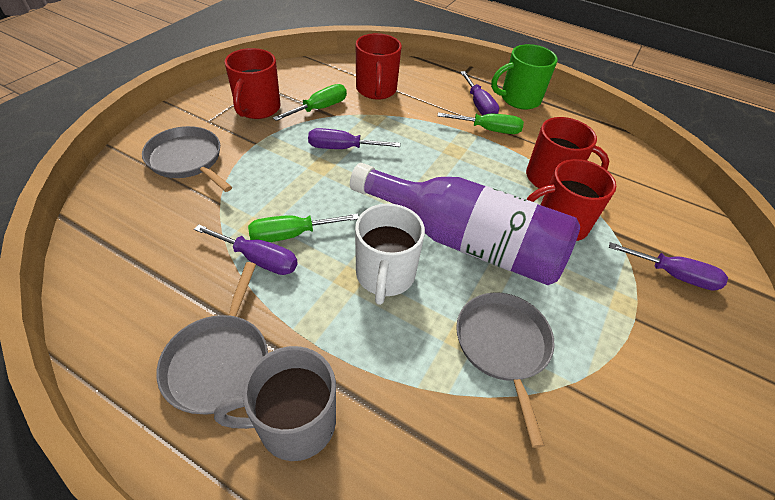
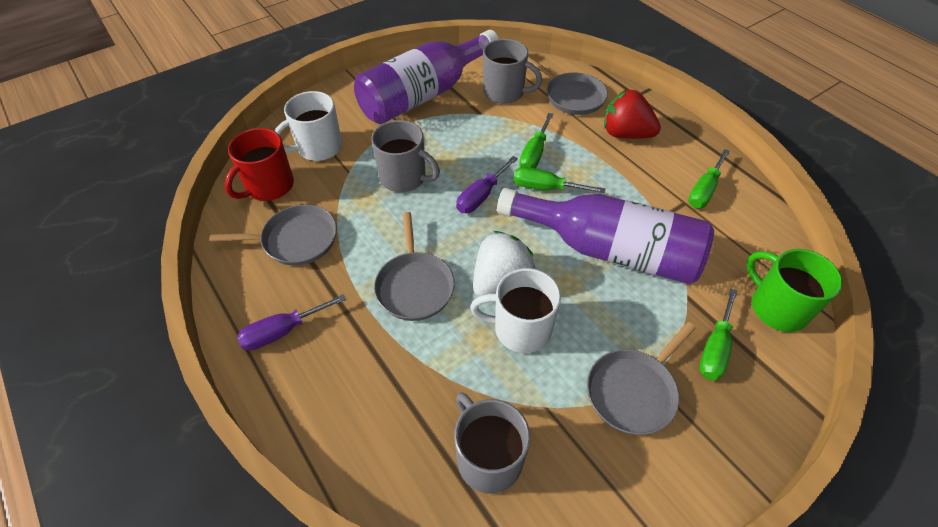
green screwdriver: [248,214,359,242] [273,84,347,121] [438,113,524,134] = 3 -> [514,167,605,193] [519,113,554,168] [688,149,730,208] [699,288,738,381] = 4
grey mug: [214,346,336,461] = 1 -> [371,120,440,192] [454,392,530,494] [483,39,542,104] = 3
grey pan: [142,126,232,192] [156,262,268,415] [456,292,555,448] = 3 -> [209,205,337,266] [374,212,455,321] [528,57,608,115] [587,322,696,435] = 4
purple bottle: [350,163,580,285] = 1 -> [354,30,499,124] [497,188,714,284] = 2
purple screwdriver: [194,224,298,275] [308,128,400,149] [460,71,499,115] [609,242,728,291] = 4 -> [237,294,346,350] [456,156,518,213] = 2
red mug: [224,48,280,119] [356,33,402,100] [526,117,609,189] [526,159,616,241] = 4 -> [224,128,294,201] = 1
red strawberry: none = 0 -> [604,90,661,139] = 1
white mug: [355,204,425,305] = 1 -> [275,91,342,161] [470,268,561,353] = 2
white strawberry: none = 0 -> [473,231,535,297] = 1

